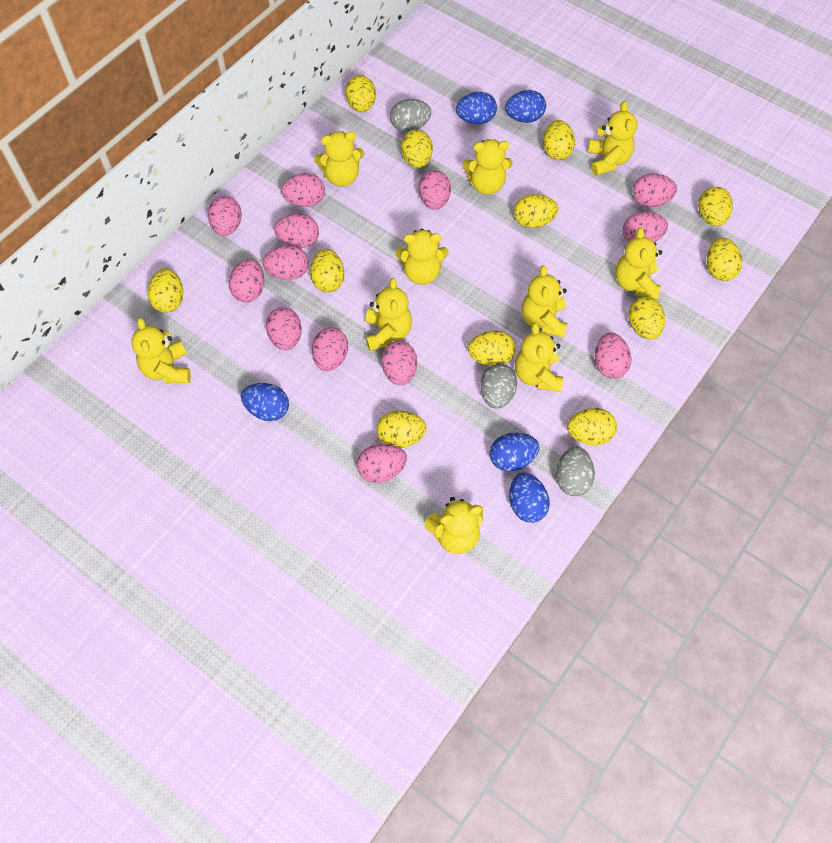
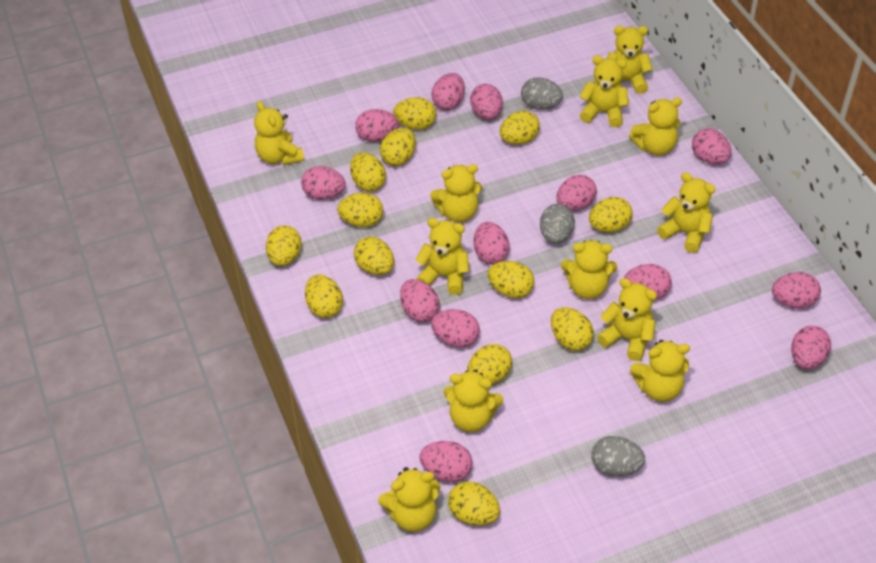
blue egg: [241,383,289,421] [456,92,497,124] [490,433,540,472] [505,90,546,123] [509,472,550,523] = 5 -> none = 0
yellow egg: [148,268,183,313] [310,249,344,292] [345,75,376,112] [377,411,427,448] [401,130,433,168] [468,331,516,366] [514,194,558,228] [543,120,575,160] [567,408,617,445] [628,297,665,340] [698,187,733,226] [707,238,742,281] = 12 -> [266,225,302,266] [305,274,343,318] [337,193,383,227] [350,152,386,192] [354,237,394,275] [380,128,416,166] [393,97,436,130] [448,482,500,526] [467,344,512,384] [487,261,534,299] [500,111,540,145] [551,307,594,351] [589,197,633,232] = 13
yellow teddy bear: [131,318,191,383] [314,131,364,187] [365,278,412,351] [395,229,449,285] [424,497,483,554] [462,139,513,195] [515,323,563,392] [522,265,567,337] [588,101,637,176] [615,227,662,299] = 10 -> [254,101,304,166] [378,467,440,532] [415,218,469,295] [430,164,482,222] [444,370,504,432] [561,240,617,299] [579,55,629,127] [597,278,657,361] [607,26,653,94] [629,98,682,156] [630,340,690,402] [657,172,715,253] = 12

